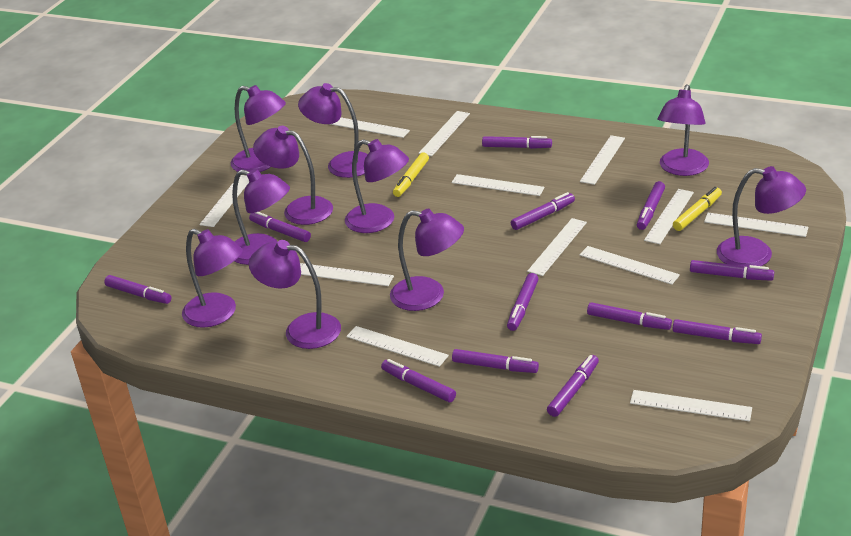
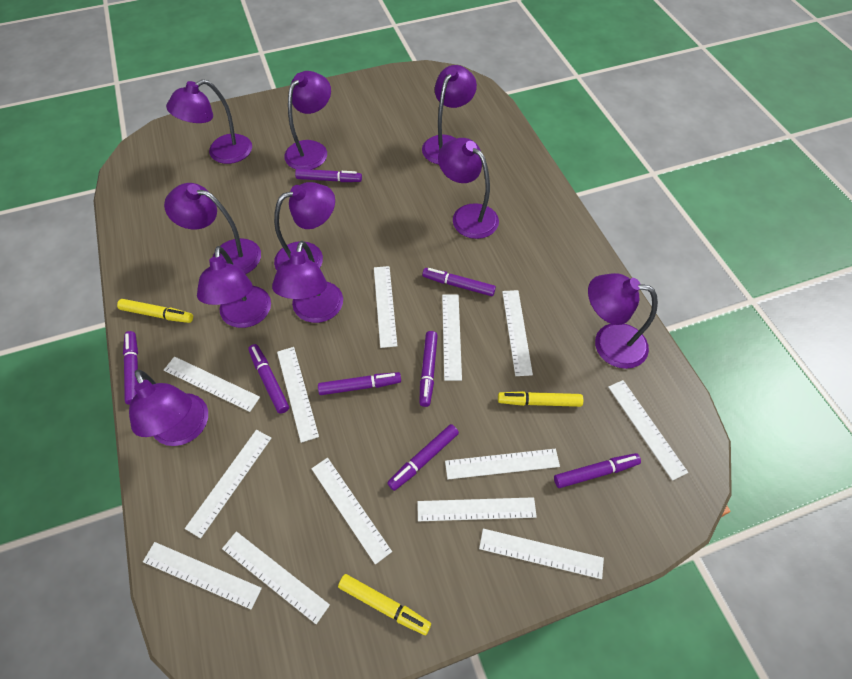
purple marker: [104,275,171,304] [249,212,311,242] [381,359,456,402] [452,349,539,373] [482,136,552,149] [507,273,538,331] [511,192,575,230] [547,355,599,417] [587,302,672,330] [637,181,665,230] [673,319,762,344] [690,260,774,281] = 12 -> [123,331,138,405] [248,344,289,414] [295,169,362,182] [318,372,401,395] [387,424,459,491] [419,331,438,407] [422,268,496,296] [554,453,641,488] = 8
white ruler: [199,175,249,227] [300,263,394,286] [331,117,410,138] [346,326,449,367] [419,111,470,156] [452,174,545,196] [527,218,587,276] [580,135,625,185] [580,246,680,285] [630,390,752,421] [644,189,694,244] [704,213,808,237] = 12 -> [143,542,262,609] [164,356,260,412] [185,430,272,538] [222,531,330,624] [277,347,319,443] [311,458,392,565] [374,266,397,348] [417,497,537,521] [442,294,462,381] [445,449,560,479] [479,529,604,579] [502,290,533,376] [608,380,688,481] = 13
yellow marker: [393,152,429,197] [673,187,722,231] = 2 -> [117,299,193,323] [338,574,431,635] [498,391,583,407] = 3

